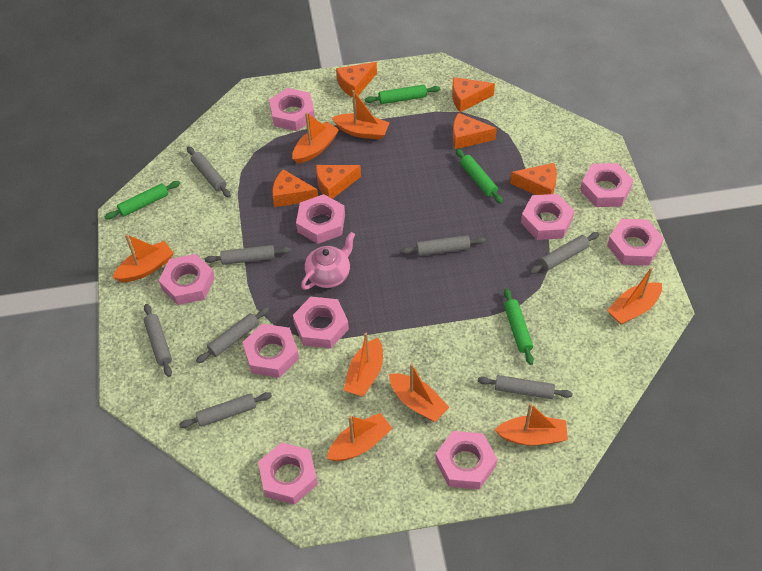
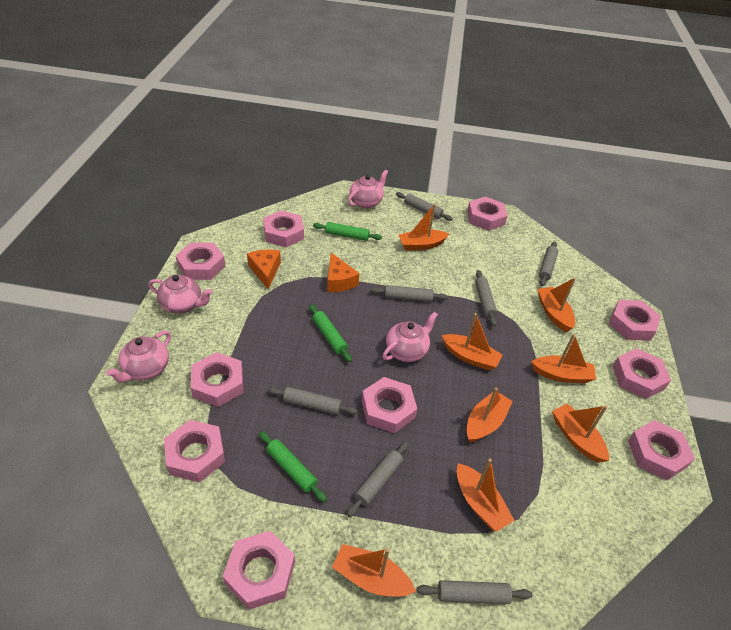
green rolling pin: [105,181,180,220] [365,85,440,104] [456,148,503,204] [504,288,534,365] = 4 -> [259,431,327,502] [309,304,352,362] [313,222,382,241] = 3
grey rolling pin: [144,304,172,377] [179,392,272,428] [187,146,231,198] [196,307,269,363] [205,245,291,265] [401,235,486,256] [478,375,573,399] [530,232,599,274] = 8 -> [268,387,358,415] [347,441,409,517] [370,285,448,302] [396,192,453,221] [417,580,532,604] [475,270,497,326] [539,242,558,286] = 7
orange cheese: [272,169,318,207] [316,165,361,199] [336,62,377,99] [452,77,495,112] [453,113,497,149] [510,163,557,195] = 6 -> [247,250,281,289] [327,253,360,292] = 2
pink teapot: [301,232,355,290] = 1 -> [106,331,171,383] [148,275,212,314] [347,169,388,208] [382,311,438,362] = 4

